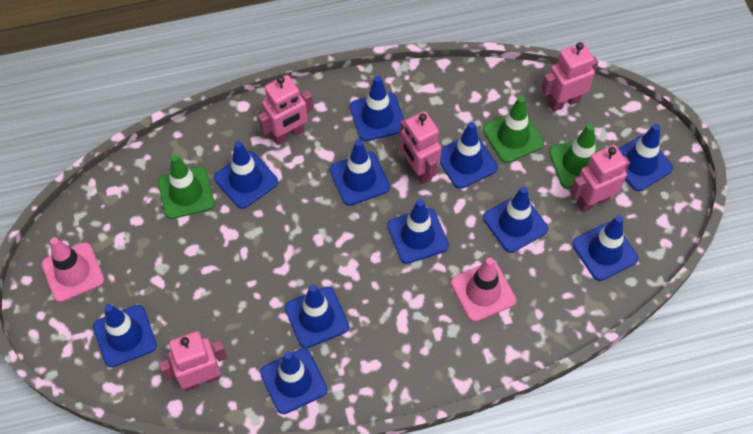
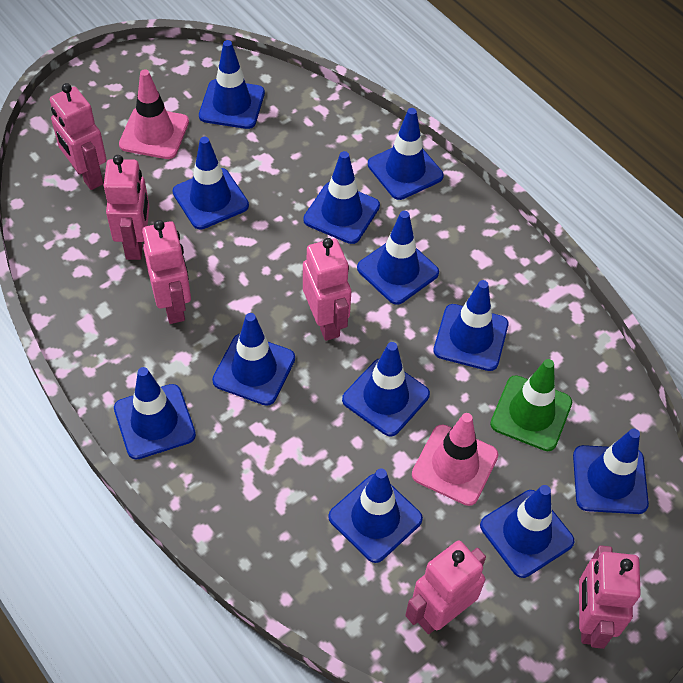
blue traffic cone: [93,304,157,367] [214,141,278,209] [260,348,327,414] [285,285,349,348] [330,140,390,206] [350,76,404,141] [387,199,449,264] [440,122,498,189] [483,186,548,253] [572,215,638,281] [619,124,673,191] = 11 -> [114,367,196,460] [173,137,249,230] [199,40,265,129] [212,313,295,406] [303,151,380,244] [328,468,423,563] [342,342,430,437] [357,211,439,305] [368,108,444,200] [433,280,508,371] [480,485,574,578] [573,429,649,514] = 12
green traffic cone: [158,155,215,219] [483,96,544,163] [549,124,600,189] = 3 -> [490,359,572,451] = 1
pink robot: [159,331,227,391] [258,75,314,145] [400,111,441,184] [541,42,598,112] [570,145,630,212] = 5 -> [50,83,107,190] [103,155,149,260] [142,220,191,324] [303,238,351,341] [405,540,486,634] [579,545,641,649] = 6

